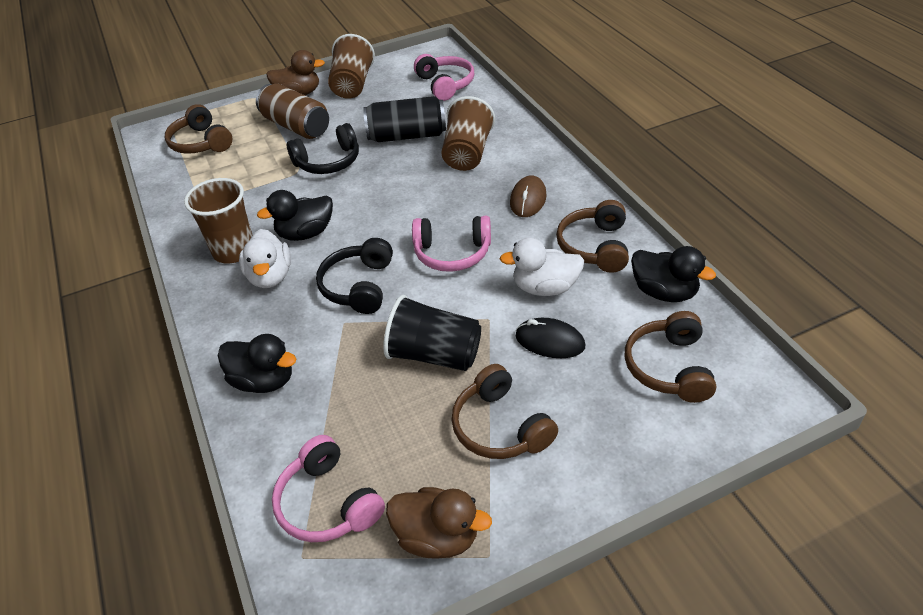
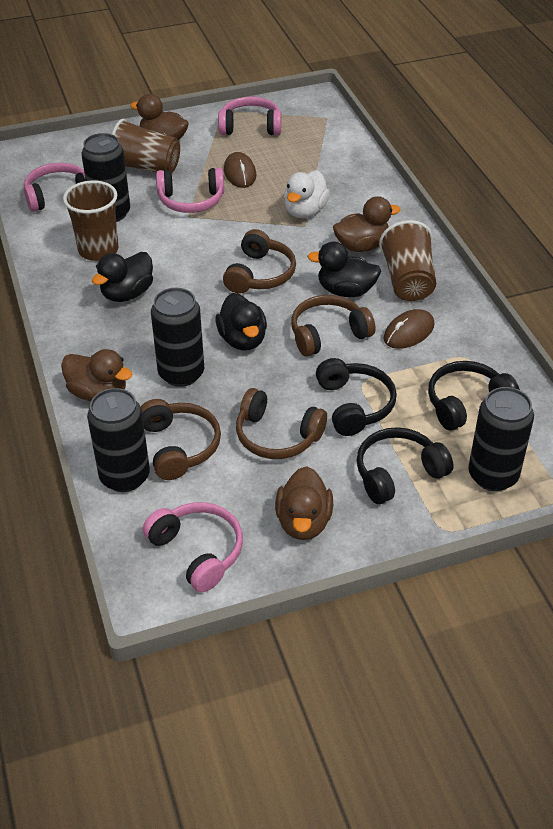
black can: [363,96,446,142] = 1 -> [82,133,130,222] [87,388,150,492] [151,288,204,387] [468,387,534,491] = 4
black cup: [383,295,481,371] = 1 -> none = 0
black headphones: [287,123,359,174] [316,238,393,314] = 2 -> [316,358,397,436] [356,427,454,504] [428,361,520,431] = 3
black mouse: [516,318,585,358] = 1 -> none = 0
brown can: [256,84,329,139] = 1 -> none = 0
brown duck: [266,50,325,95] [386,487,492,558] = 2 -> [61,349,132,401] [130,94,189,141] [275,466,333,540] [333,196,400,252] = 4
brown mouse: [510,175,547,217] = 1 -> [224,152,256,188] [383,309,434,349] = 2
pink headphones: [272,435,385,542] [412,216,491,272] [414,54,474,101] = 3 -> [24,163,86,212] [143,502,243,592] [156,168,224,213] [218,97,281,135] = 4
white duck: [239,229,291,288] [500,238,584,296] = 2 -> [284,170,330,218] = 1

